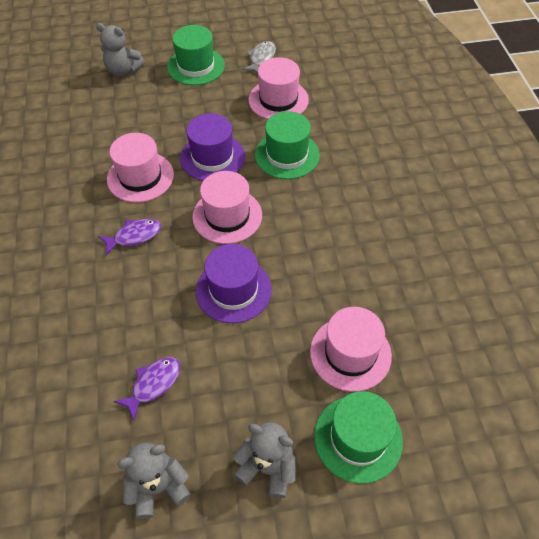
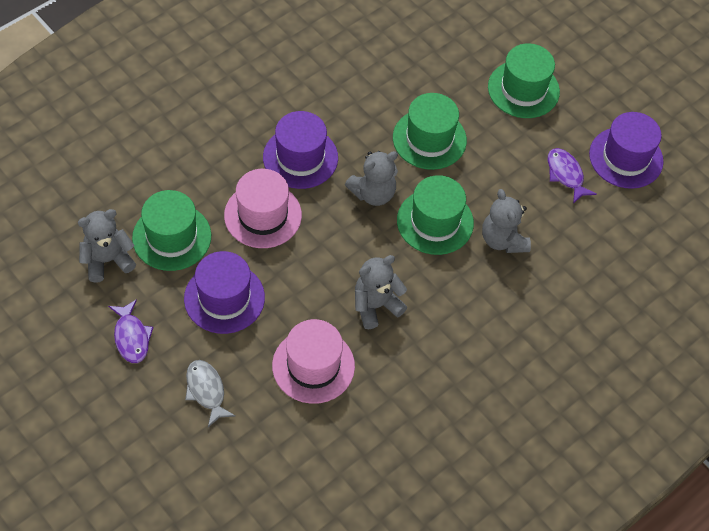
green hat: [167,25,225,85] [255,111,320,179] [314,391,403,484] = 3 -> [132,190,211,271] [393,93,467,170] [397,175,474,255] [488,43,560,118] = 4
grey teddy bear: [96,23,145,77] [117,442,191,519] [233,422,296,498] = 3 -> [78,209,136,283] [345,151,398,206] [355,255,407,329] [482,189,531,253] = 4
pink hat: [107,133,174,202] [192,171,262,244] [248,57,309,119] [310,307,392,392] = 4 -> [224,169,302,248] [272,319,355,404] = 2
purple hat: [180,113,245,181] [196,244,272,323] = 2 -> [184,251,265,334] [263,111,338,189] [589,112,663,189] = 3

